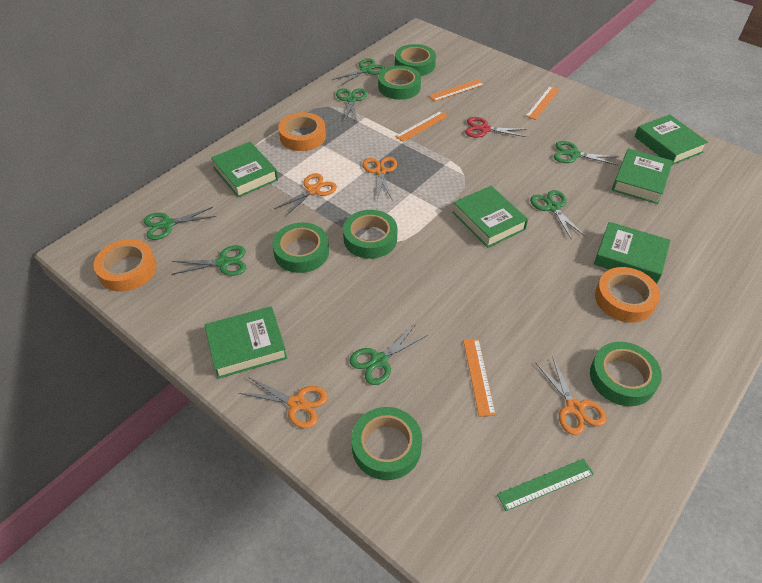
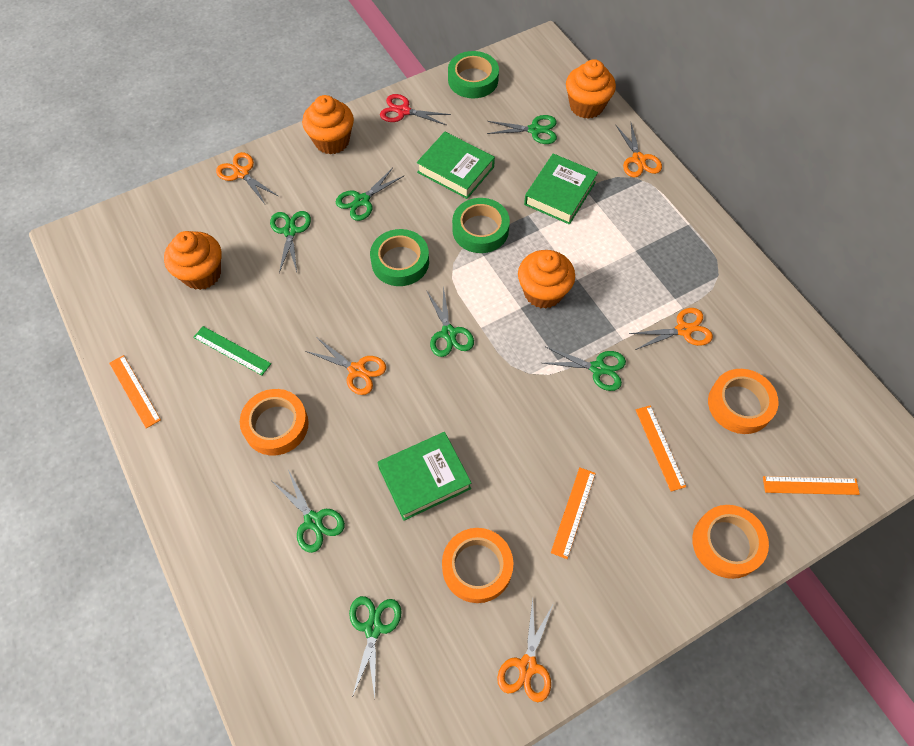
green book: [205,306,287,379] [211,142,278,197] [452,186,528,248] [594,222,671,284] [612,148,673,204] [635,114,708,165] = 6 -> [378,432,471,521] [417,132,495,199] [524,154,598,225] = 3
green tape: [272,222,329,273] [343,210,398,259] [351,407,422,480] [378,65,421,100] [395,44,436,76] [590,342,662,406] = 6 -> [370,229,429,286] [448,51,499,98] [452,198,510,253] = 3
orange cupcake: none = 0 -> [164,231,221,290] [302,95,354,154] [518,250,575,309] [566,59,616,119] = 4
orange scissors: [239,377,328,428] [274,173,337,217] [362,157,397,200] [536,356,607,435] = 4 -> [216,152,278,204] [305,337,386,395] [497,598,554,702] [616,123,662,178] [629,308,713,350] = 5
orange tape: [94,239,157,291] [278,112,326,151] [595,267,660,323] = 3 -> [240,389,309,455] [442,528,513,603] [692,505,769,579] [708,369,779,434] = 4

